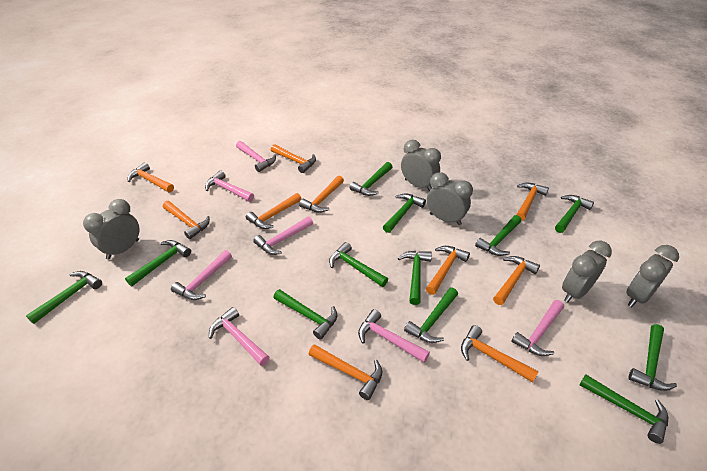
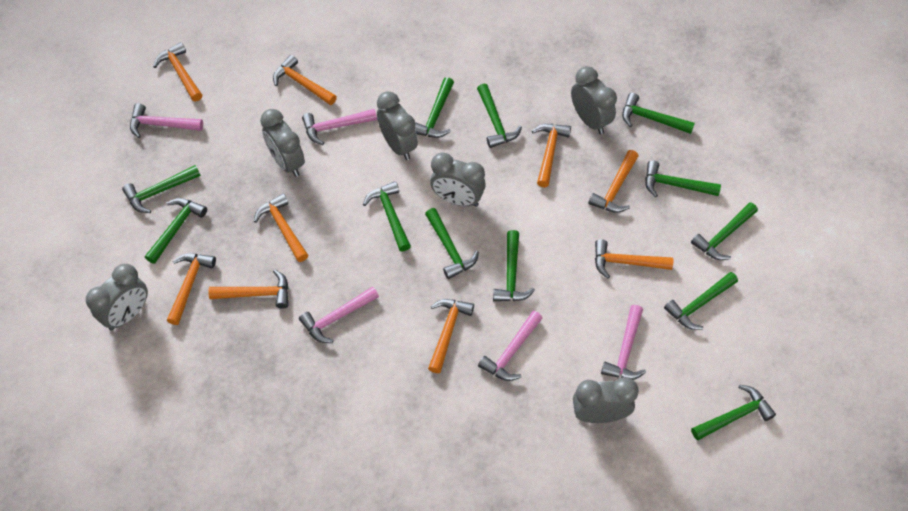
grey clock: [83,199,139,260] [401,140,441,191] [427,172,473,225] [562,241,612,303] [626,245,679,307] = 5 -> [86,264,148,331] [260,109,305,177] [377,91,418,160] [430,152,486,207] [571,66,617,134] [573,377,639,423] = 6
orange hammer: [128,162,174,192] [163,201,210,239] [246,193,301,229] [271,144,316,173] [299,176,344,213] [308,344,382,400] [426,246,470,295] [461,325,539,383] [493,256,540,305] [516,183,549,221] = 10 -> [153,42,202,101] [167,253,216,325] [208,270,288,309] [254,193,308,262] [273,55,337,105] [428,299,474,373] [532,124,571,187] [588,150,638,213] [595,239,673,278] = 9
pink hammer: [171,250,232,300] [205,171,254,202] [209,307,270,366] [236,141,276,172] [253,217,313,255] [358,309,430,363] [511,300,564,356] = 7 -> [130,103,203,138] [299,286,379,343] [302,109,377,145] [478,311,543,381] [601,305,646,380] = 5

